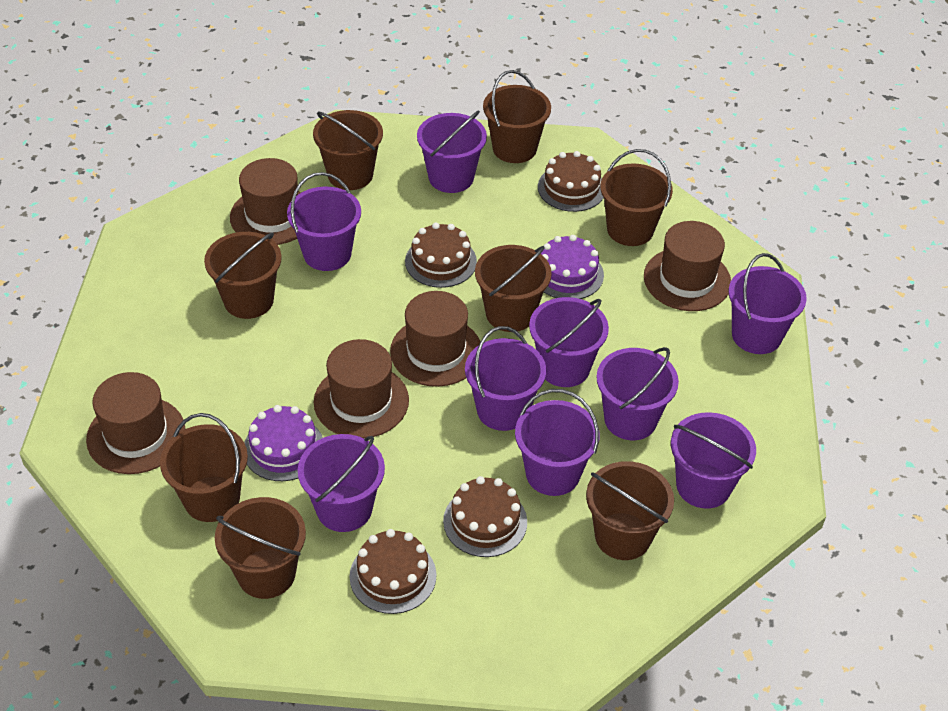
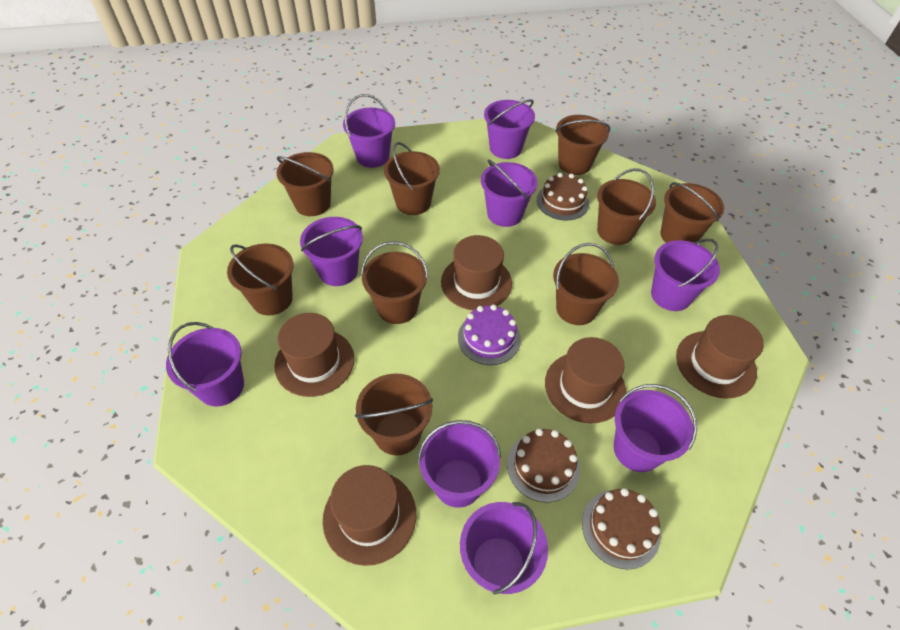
brown bucket: [160,413,248,522] [204,232,282,319] [215,497,306,599] [313,110,383,190] [475,245,552,332] [483,70,551,163] [586,461,674,560] [600,149,673,246] = 8 -> [227,244,293,316] [277,152,334,216] [355,373,433,455] [361,241,428,324] [384,142,440,215] [553,243,619,325] [555,115,610,175] [597,169,656,245] [660,182,724,243] = 9
brown cake: [350,529,437,614] [405,223,477,288] [443,476,527,557] [538,151,604,212] = 4 -> [507,428,580,503] [537,173,589,220] [582,488,661,570] = 3
purple cake: [244,405,323,481] [541,235,604,299] = 2 -> [458,304,521,365] = 1

